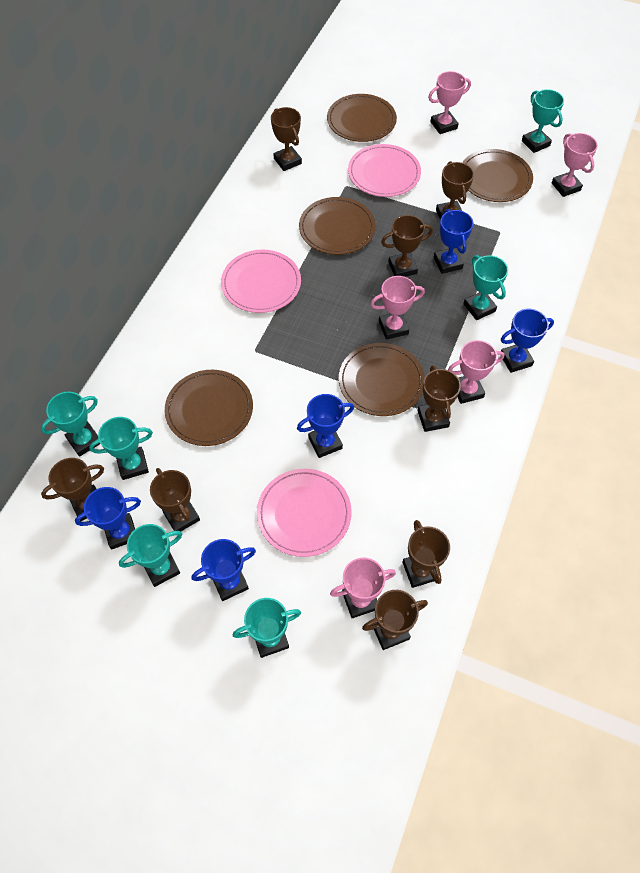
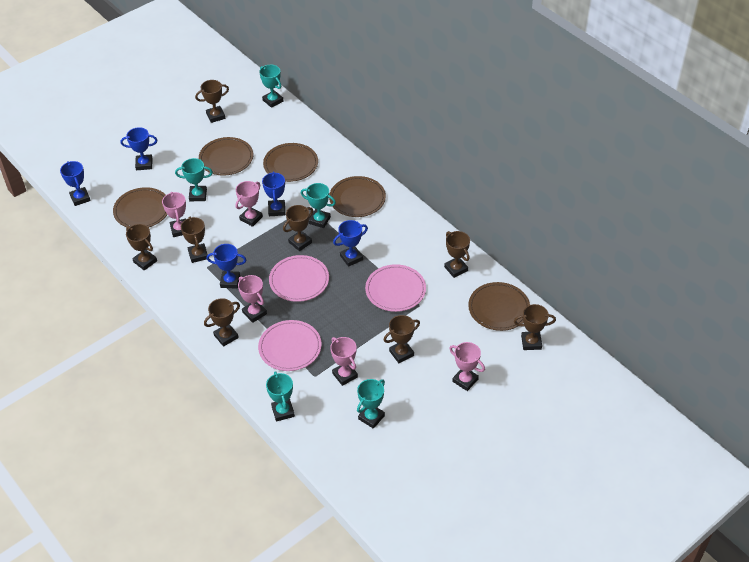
turquoise trophy: [41,392,100,457] [89,417,153,480] [119,524,182,587] [233,598,301,658] [463,255,508,320] [522,89,564,153] = 6 -> [175,158,213,201] [259,65,283,108] [266,371,295,422] [301,183,336,228] [357,379,385,429] = 5

